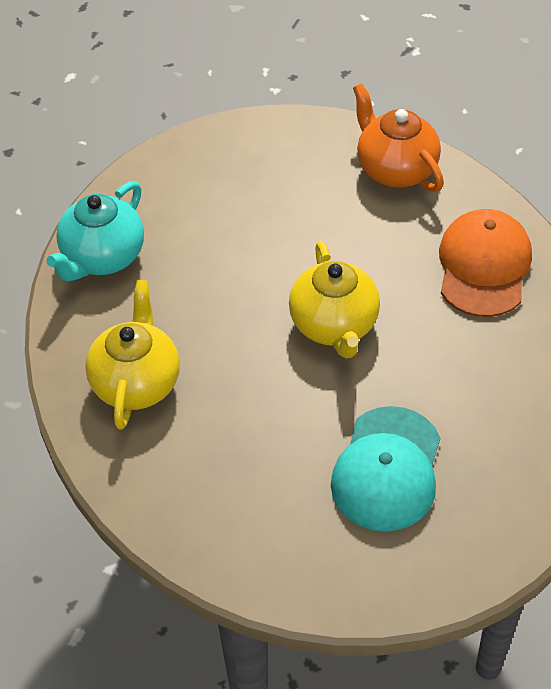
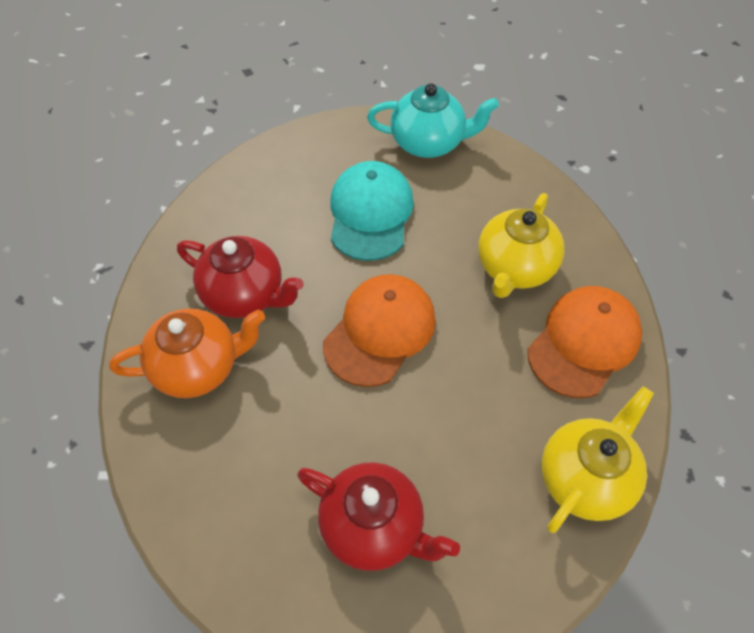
orange cap: [439,209,532,317] = 1 -> [323,274,436,387] [528,286,642,398] = 2
red teapot: none = 0 -> [177,236,304,318] [297,462,460,571] = 2

